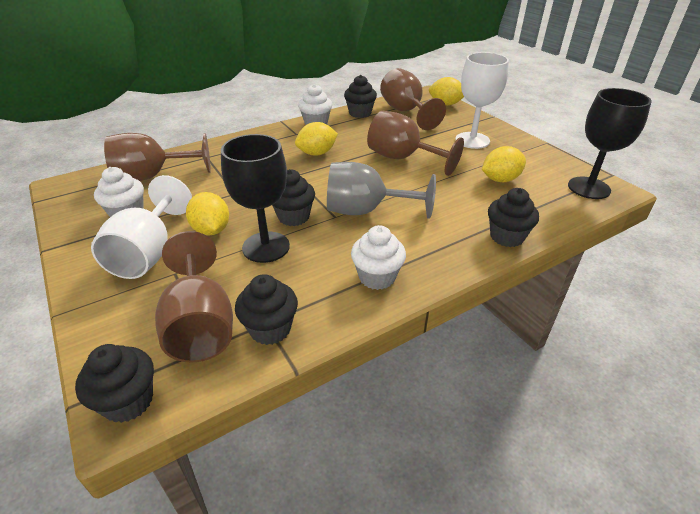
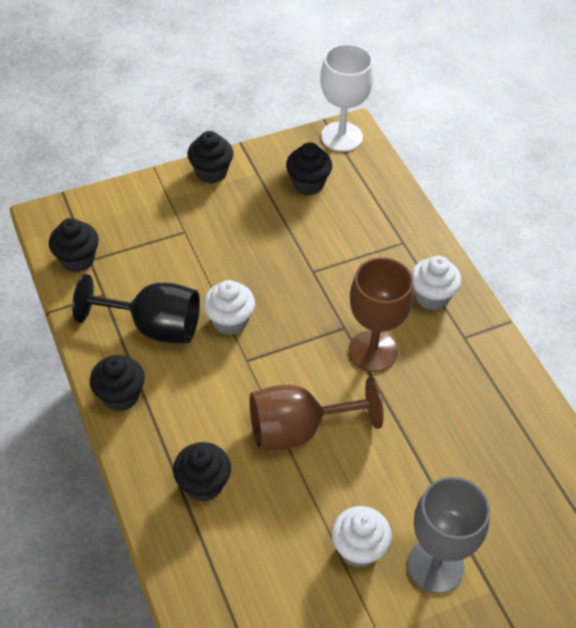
black goblet: [221,134,290,263] [568,88,652,199] = 2 -> [72,274,200,343] = 1
brown goblet: [104,133,211,181] [155,231,233,363] [367,111,464,176] [380,68,446,130] = 4 -> [250,377,384,450] [348,257,414,372] = 2
white goblet: [91,175,192,279] [455,52,509,149] = 2 -> [320,44,374,152] = 1
yellow lemon: [186,192,229,236] [295,122,338,155] [429,77,464,106] [482,146,526,182] = 4 -> none = 0

